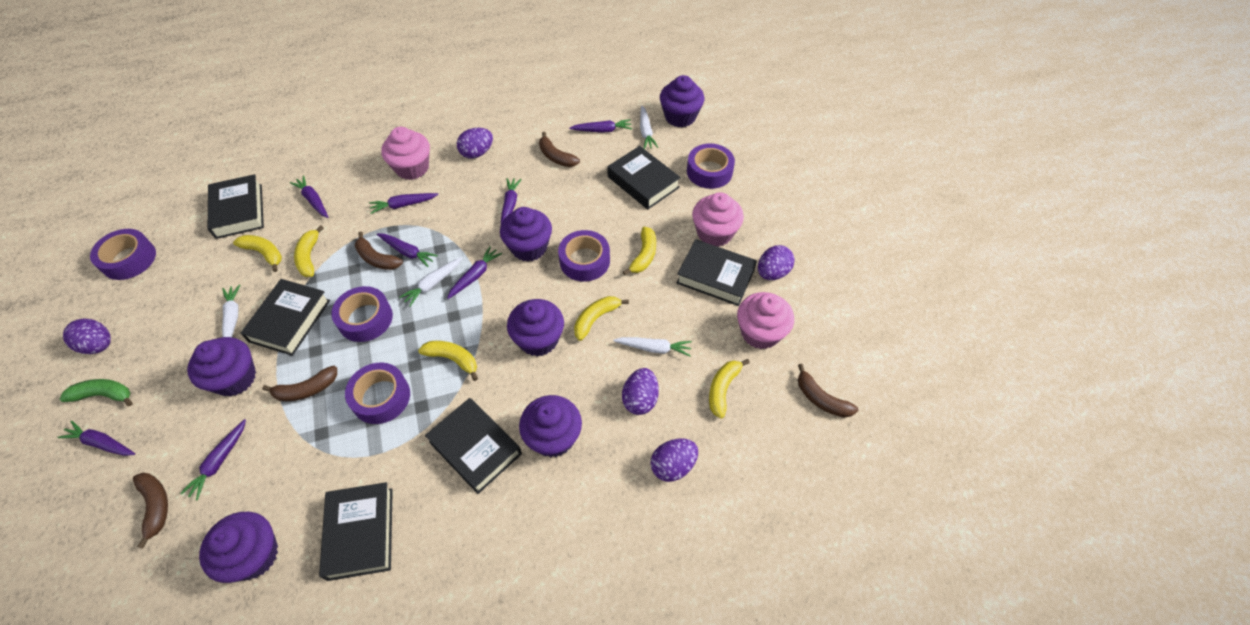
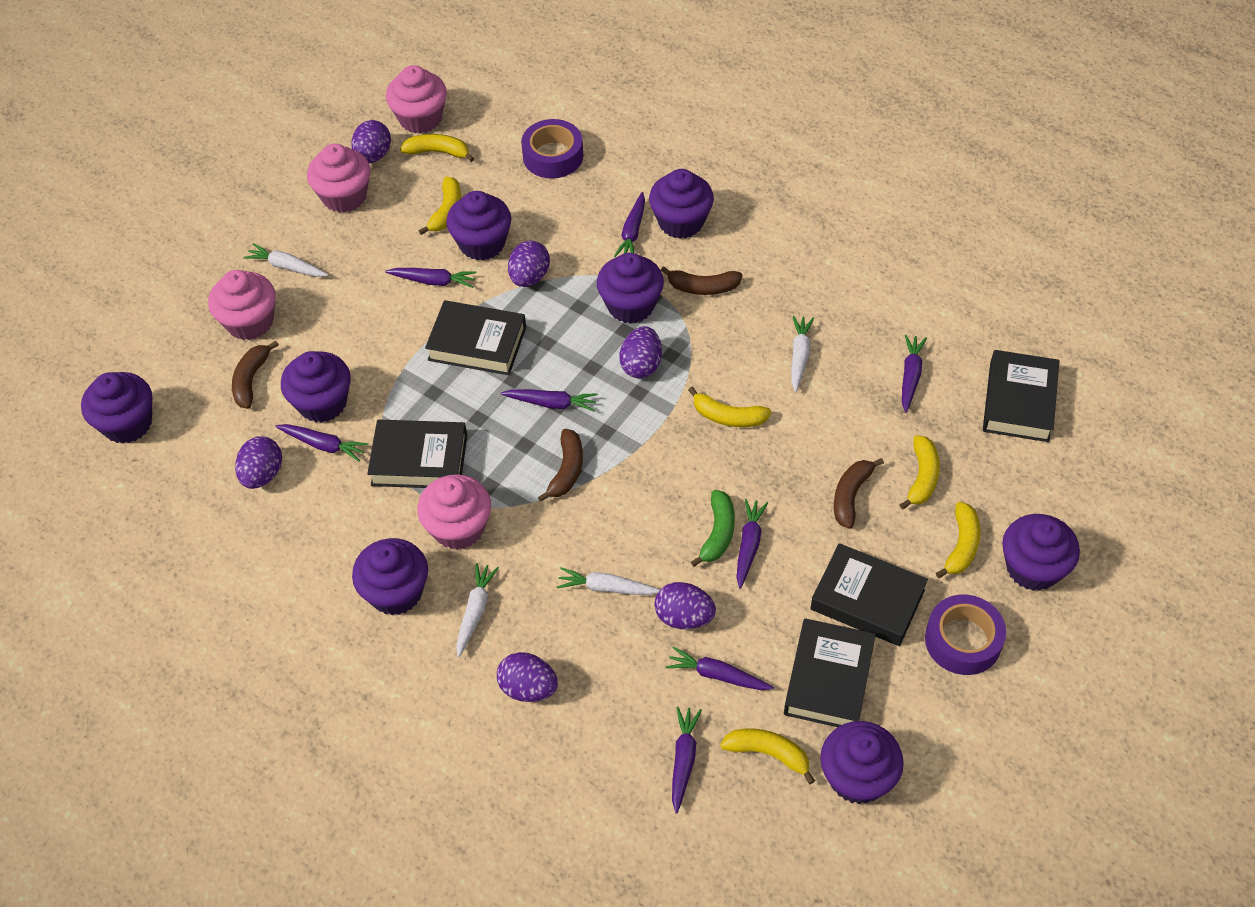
black book: [208,174,264,239] [240,279,330,356] [319,482,393,581] [425,398,522,494] [607,146,681,209] [677,239,757,306] = 6 -> [367,420,467,488] [425,300,526,375] [784,618,876,727] [810,543,928,646] [983,350,1059,442] = 5
brown banana: [133,473,168,548] [262,366,337,401] [355,232,403,270] [539,132,580,167] [798,364,859,418] = 5 -> [232,340,279,409] [538,429,583,502] [661,266,742,295] [834,458,884,529] = 4
pink cupcake: [381,127,430,180] [692,192,744,247] [737,292,794,349] = 3 -> [208,270,276,340] [307,144,370,213] [386,65,447,134] [417,474,491,550] = 4
purple cupcake: [187,337,256,397] [199,512,278,583] [500,207,552,261] [507,299,564,356] [519,395,582,458] [660,75,704,127] = 6 -> [81,372,152,444] [281,351,351,423] [352,538,428,615] [446,191,511,261] [597,253,664,324] [649,169,714,239] [820,721,904,804] [1002,514,1080,591] = 8
purple egg: [63,318,111,354] [457,128,493,158] [622,368,659,415] [650,438,698,482] [758,245,795,280] = 5 -> [235,436,282,489] [351,120,391,163] [497,652,558,702] [508,240,550,287] [620,326,662,378] [654,582,716,629] = 6
purple tape: [90,229,156,280] [331,286,393,342] [345,363,410,424] [558,230,610,282] [687,143,735,189] = 5 -> [521,119,584,179] [925,594,1006,675] = 2

